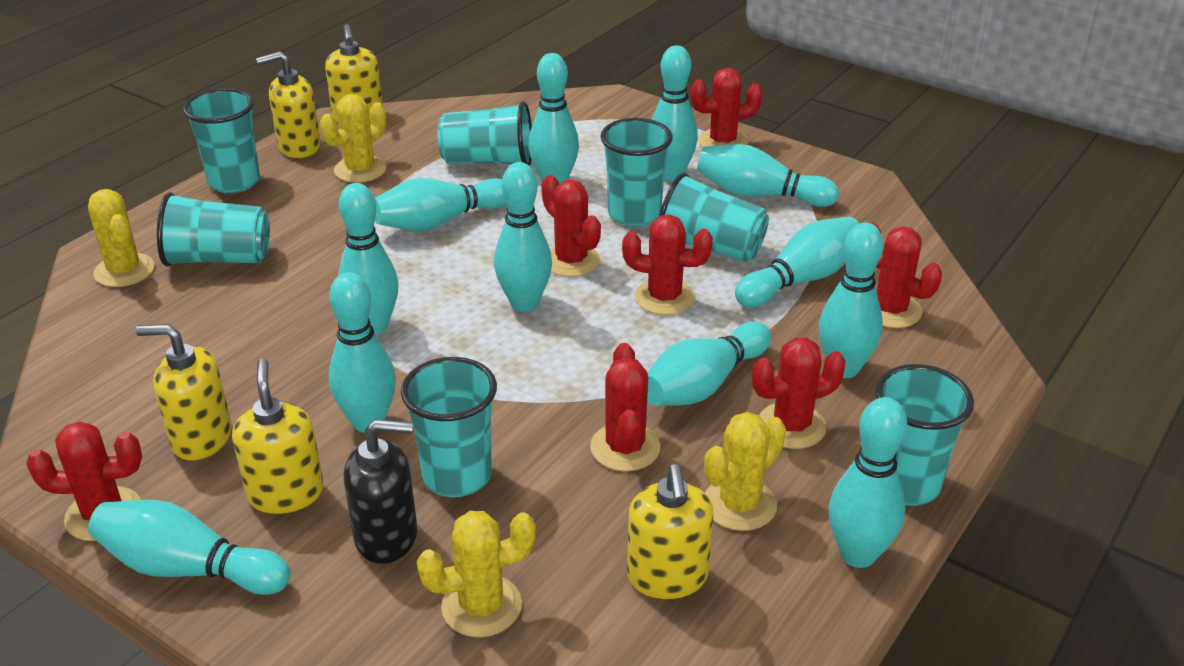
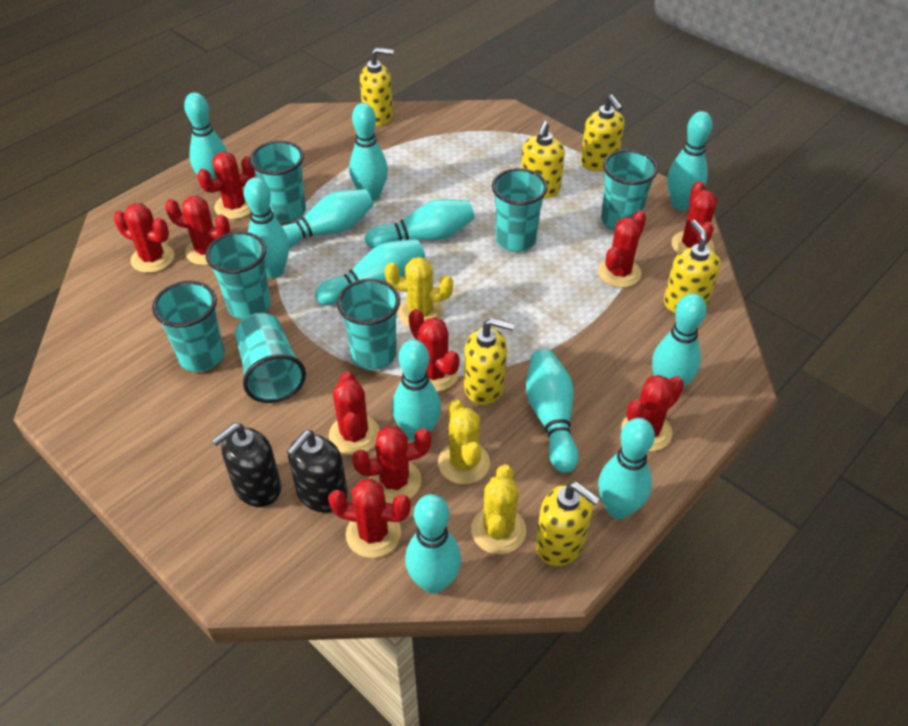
black soap dispenser: [344,419,417,564] = 1 -> [211,423,281,507] [286,430,348,513] = 2
red cactus: [26,421,142,541] [541,175,601,277] [590,343,660,471] [622,215,713,315] [690,68,763,148] [752,337,846,449] [871,223,942,328] = 7 -> [114,203,174,273] [165,196,230,265] [197,152,255,219] [328,479,411,558] [329,371,380,455] [352,426,431,504] [409,309,459,392] [598,210,646,288] [621,375,684,451] [671,181,717,254] = 10
yellow cactus: [88,189,154,287] [320,94,386,183] [417,511,536,637] [704,412,786,531] = 4 -> [385,257,453,327] [438,399,490,485] [471,464,526,554] = 3
yellow soap dispenser: [136,324,232,460] [232,358,324,514] [256,51,321,158] [325,24,383,122] [627,464,714,599] = 5 -> [360,48,393,126] [464,318,515,405] [521,121,565,198] [535,482,600,566] [580,95,625,171] [664,220,721,313] = 6

